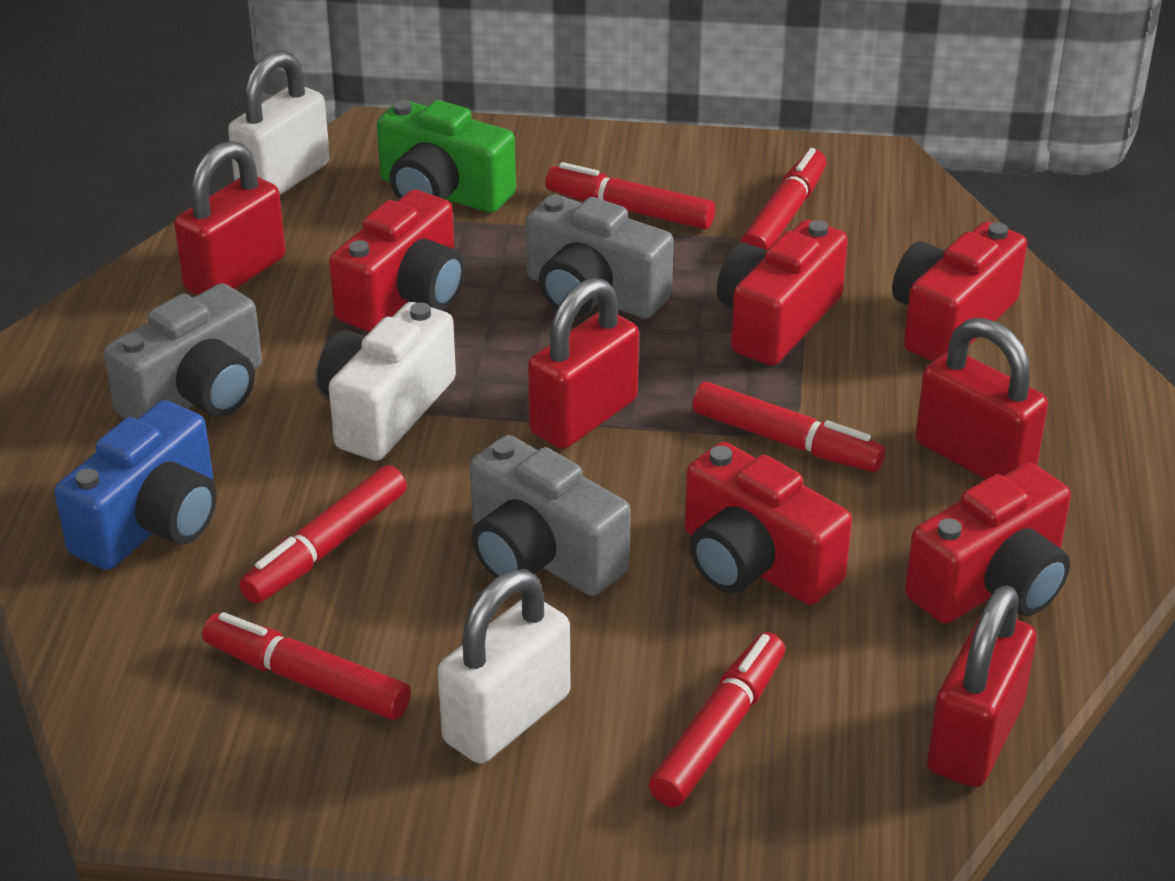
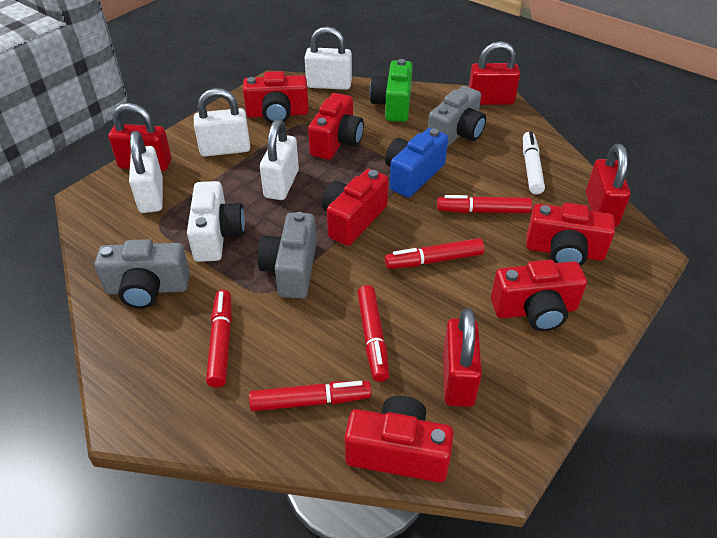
red camera: [329,190,465,332] [685,442,852,605] [717,220,848,366] [892,222,1027,361] [905,463,1071,624] = 5 -> [243,71,309,123] [308,93,364,160] [322,169,388,246] [344,396,454,482] [491,260,587,331] [526,203,615,266] = 6
red marker: [202,612,411,720] [239,465,407,604] [545,162,715,229] [649,632,785,807] [692,382,886,472] [740,148,827,250] = 6 -> [206,290,232,388] [249,381,371,411] [357,285,389,382] [385,238,484,269] [437,195,532,213] = 5
white marker: none = 0 -> [523,131,545,194] = 1
white padlock: [228,50,330,195] [438,569,570,764] = 2 -> [129,131,163,213] [194,88,250,157] [260,119,299,200] [305,26,352,90] = 4

